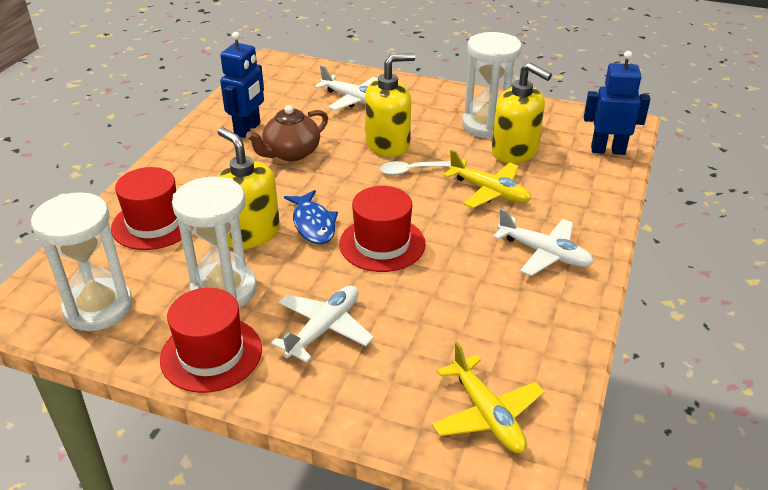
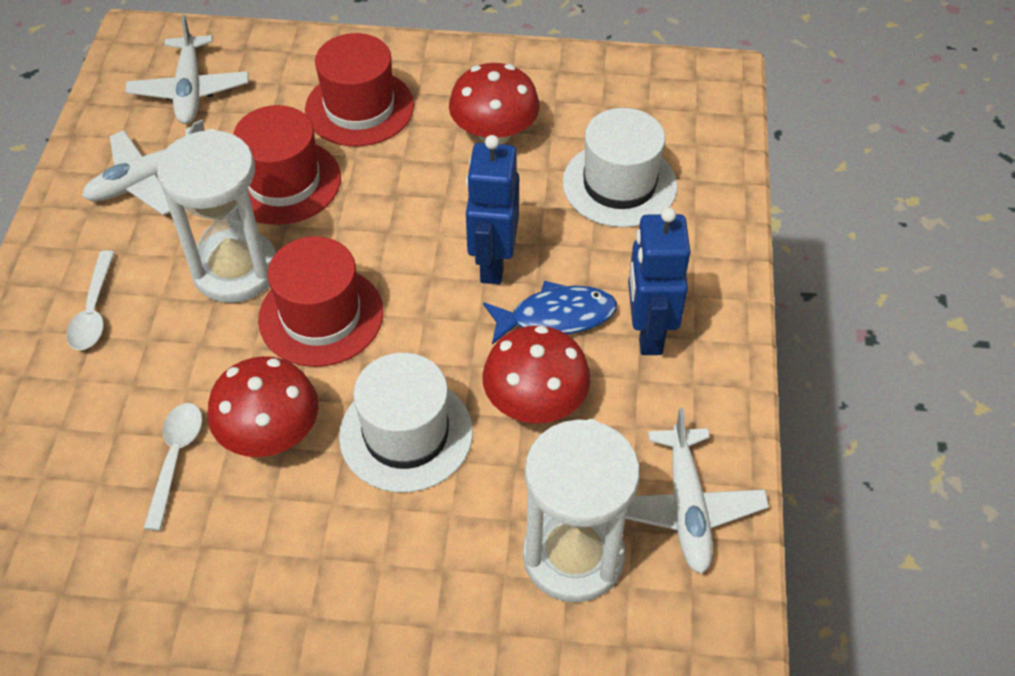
brown teapot: [246,105,328,161] = 1 -> none = 0
red mushroom: none = 0 -> [208,356,319,457] [449,63,540,144] [482,326,591,423] = 3
white hat: none = 0 -> [339,353,473,493] [563,108,677,227] = 2
white hourglass: [31,192,133,331] [172,177,257,308] [462,32,522,139] = 3 -> [157,129,276,303] [523,419,640,603] = 2
white spoon: [380,161,451,175] = 1 -> [66,250,115,350] [143,403,202,531] = 2
yellow plane: [432,342,544,453] [443,150,531,208] = 2 -> none = 0
yellow soap dispenser: [217,128,280,249] [365,53,415,157] [492,62,552,163] = 3 -> none = 0

